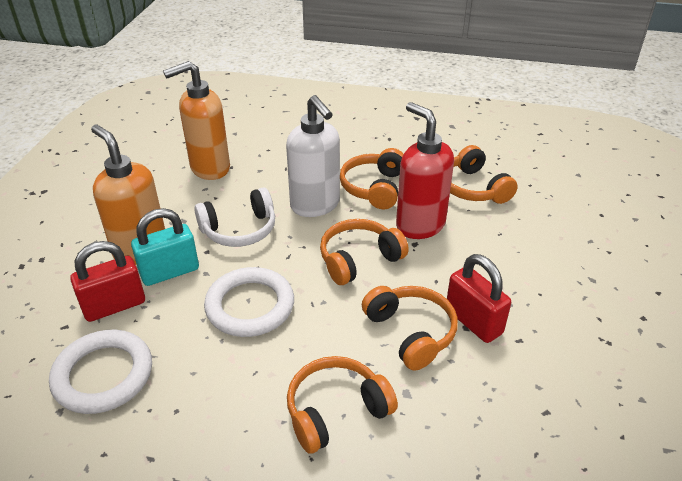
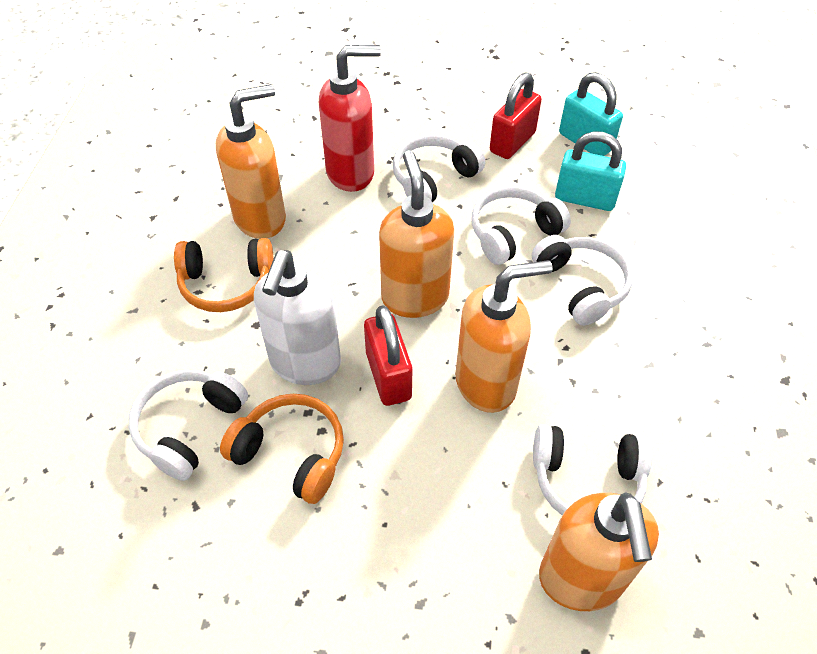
orange headphones: [287,356,398,454] [320,219,409,285] [340,148,403,209] [362,286,458,371] [450,145,518,204] = 5 -> [174,238,274,312] [220,394,344,504] = 2
orange soap dispenser: [91,125,165,265] [163,61,230,180] = 2 -> [216,84,286,239] [379,150,454,318] [455,260,552,413] [539,492,659,611] = 4
turquoise padlock: [131,208,199,286] = 1 -> [555,131,626,211] [559,72,623,156] = 2
white headphones: [194,187,275,247] = 1 -> [128,370,248,481] [393,135,485,202] [472,186,571,265] [532,235,633,326] [533,424,652,515] = 5
white ring: [49,330,152,414] [204,267,294,337] = 2 -> none = 0

